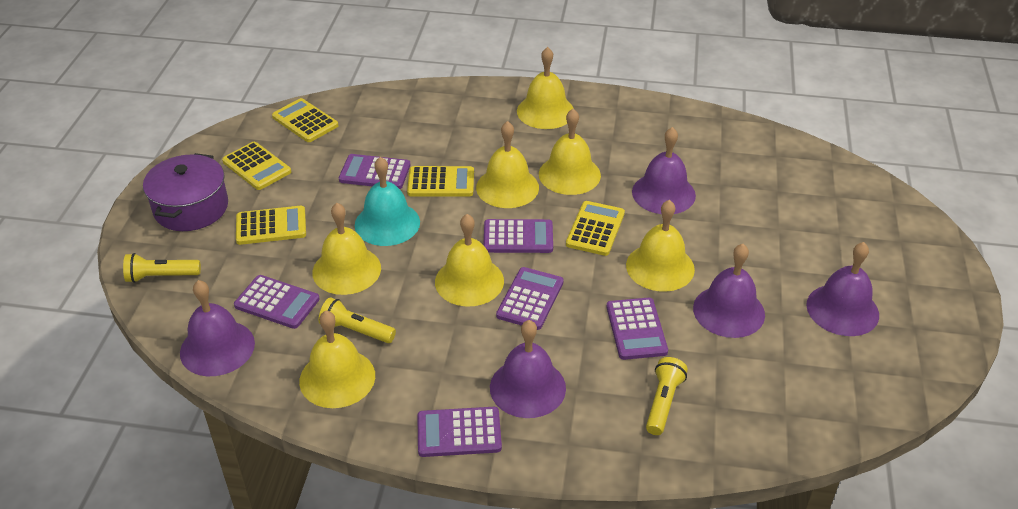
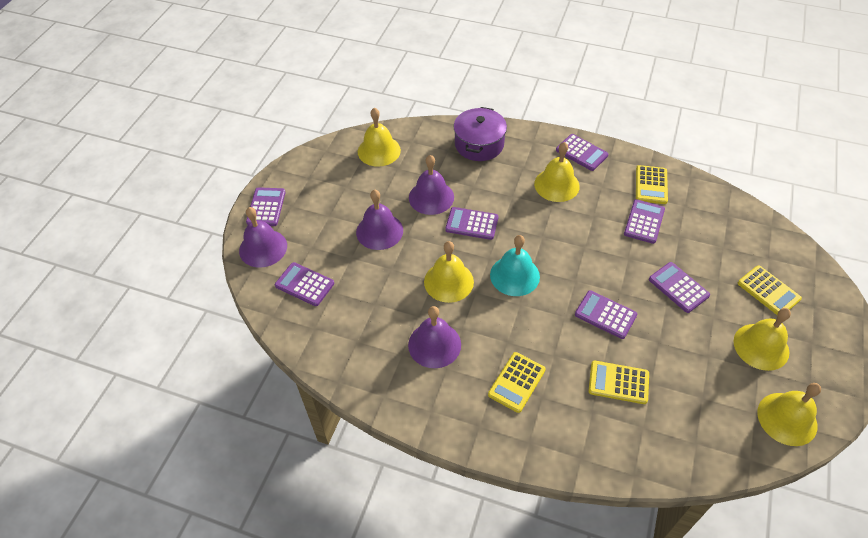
purple bell: [180,280,255,376] [490,320,566,418] [632,127,696,214] [693,244,765,338] [806,242,879,336] = 5 -> [239,207,287,268] [356,189,403,250] [408,306,461,368] [409,155,454,215] = 4
purple calculator: [234,275,320,329] [339,154,410,189] [417,407,502,457] [483,219,553,253] [496,267,564,330] [606,298,668,360] = 6 -> [246,187,286,226] [275,262,334,306] [445,207,499,240] [556,134,608,171] [575,290,637,339] [624,199,665,244] [649,262,710,313] = 7
yellow bell: [299,311,375,408] [312,203,381,295] [435,214,504,306] [476,121,539,208] [517,47,574,129] [539,109,601,195] [626,200,695,292] = 7 -> [358,108,401,167] [424,241,474,303] [534,142,580,202] [733,308,791,371] [757,383,821,446] = 5
yellow calculator: [222,142,291,190] [236,206,306,245] [272,98,338,142] [407,166,474,197] [566,201,625,256] = 5 -> [488,352,546,413] [589,361,649,404] [636,165,668,204] [738,265,802,315] = 4
yellow flashlight: [123,253,201,283] [319,297,396,343] [646,357,688,435] = 3 -> none = 0

